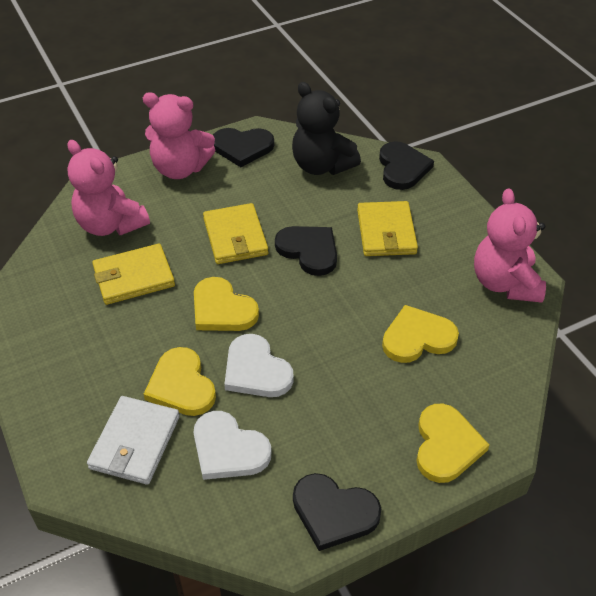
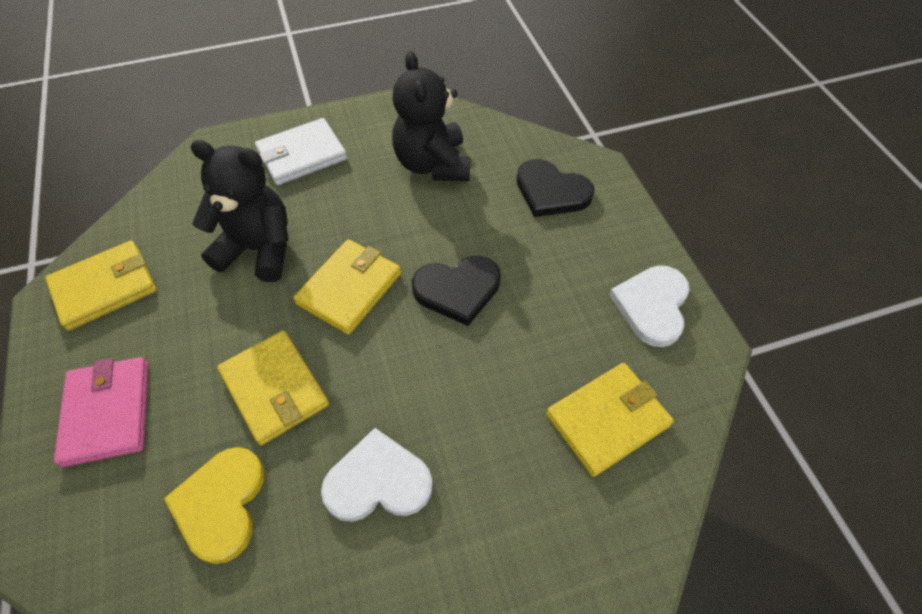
black heart: [213,128,274,167] [275,226,337,276] [293,473,381,551] [379,141,434,190] = 4 -> [412,256,501,326] [517,159,595,217] = 2
black teddy bear: [292,82,361,175] = 1 -> [190,140,289,282] [392,51,470,181] = 2
pink teddy bear: [67,140,150,236] [143,92,215,179] [474,188,546,303] = 3 -> none = 0
pink wallet: none = 0 -> [54,357,149,467] = 1
yellow heart: [144,347,216,416] [194,277,259,331] [382,305,459,363] [416,404,489,483] = 4 -> [164,447,264,564] = 1
yellow wallet: [92,244,175,305] [203,203,268,264] [357,201,418,256] = 3 -> [45,240,156,331] [217,331,329,445] [293,239,401,335] [546,363,674,477] = 4

